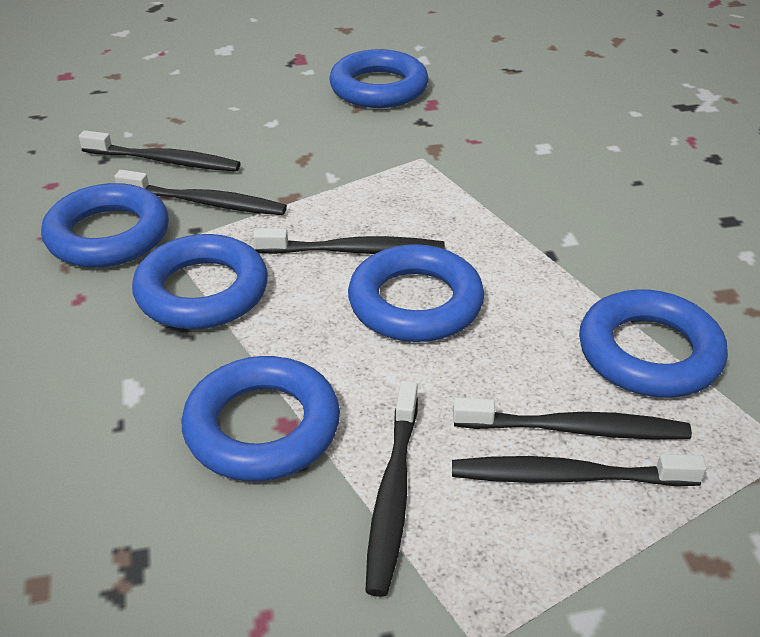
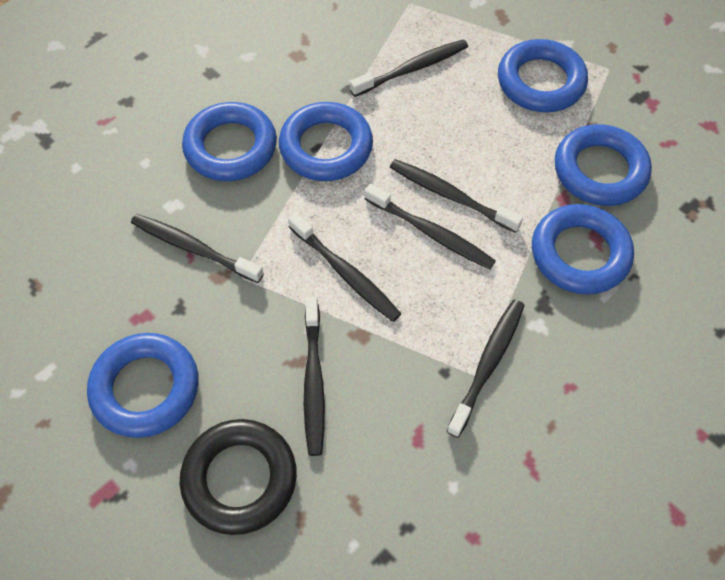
black ring: none = 0 -> [180,419,297,535] = 1
black toothbrush: [79,130,241,171] [115,170,287,215] [253,228,445,254] [365,381,418,597] [452,454,706,487] [453,397,692,439] = 6 -> [131,214,264,283] [288,213,401,322] [304,297,325,456] [350,39,468,97] [364,184,496,270] [390,159,523,233] [447,299,525,438] = 7

